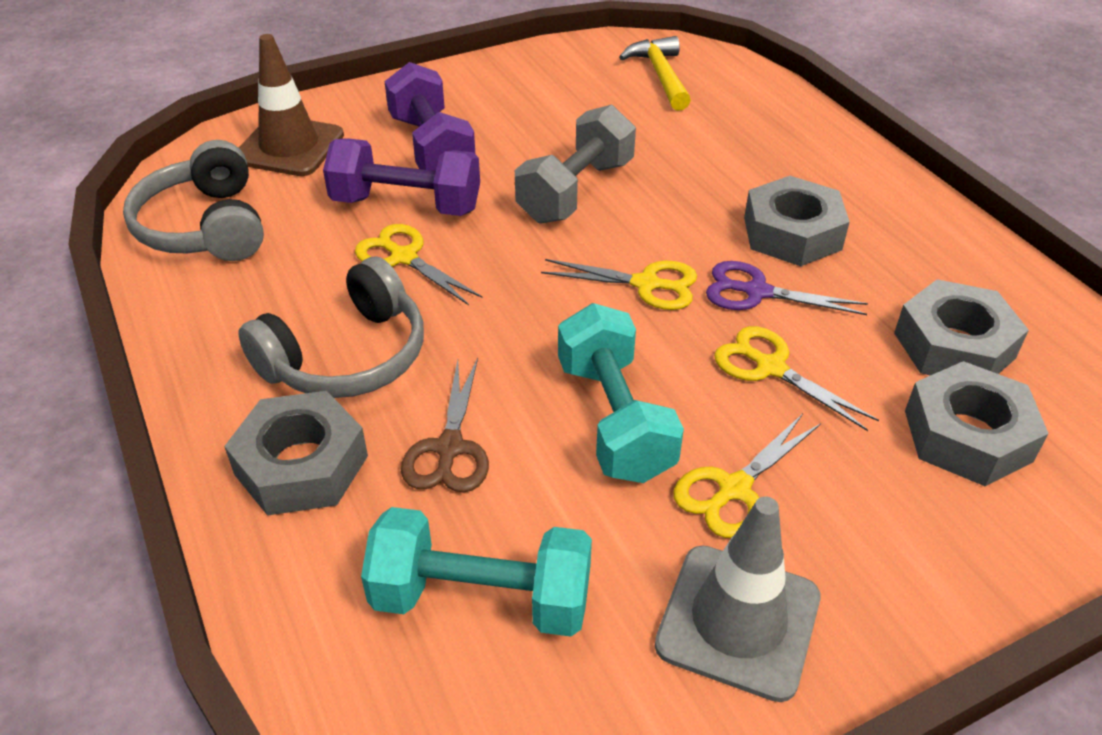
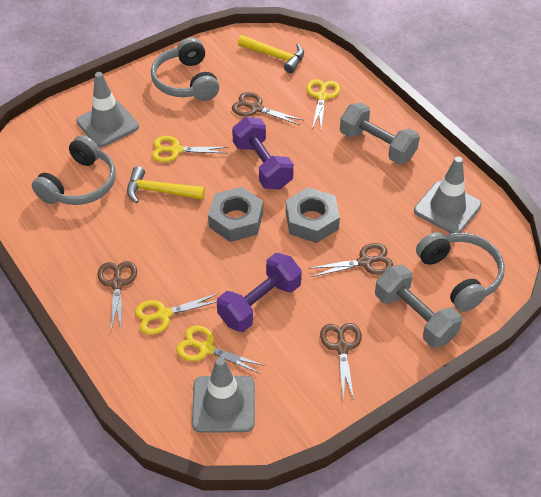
brown scissors: [401,358,489,493] = 1 -> [97,261,137,331] [232,92,303,125] [309,243,393,277] [320,323,362,400] = 4
brown traffic cone: [239,34,344,176] = 1 -> none = 0
grey dumbbell: [515,105,636,224] = 1 -> [340,102,420,164] [375,265,462,348] = 2
grey headphones: [123,140,264,261] [238,256,424,398] = 2 -> [32,135,116,205] [151,37,220,101] [416,232,505,312] = 3
grey nut: [224,391,368,516] [744,176,850,266] [894,279,1029,376] [905,361,1049,486] = 4 -> [208,187,263,242] [286,187,340,243] = 2
grey traffic cone: [655,497,820,702] = 1 -> [77,72,139,147] [192,357,255,433] [414,156,482,234] = 3
purple scissors: [706,261,868,315] = 1 -> none = 0
turquoise dumbbell: [361,507,592,637] [558,303,684,483] = 2 -> none = 0
yellow hammer: [619,36,691,111] = 1 -> [127,166,205,203] [238,35,304,73] = 2

